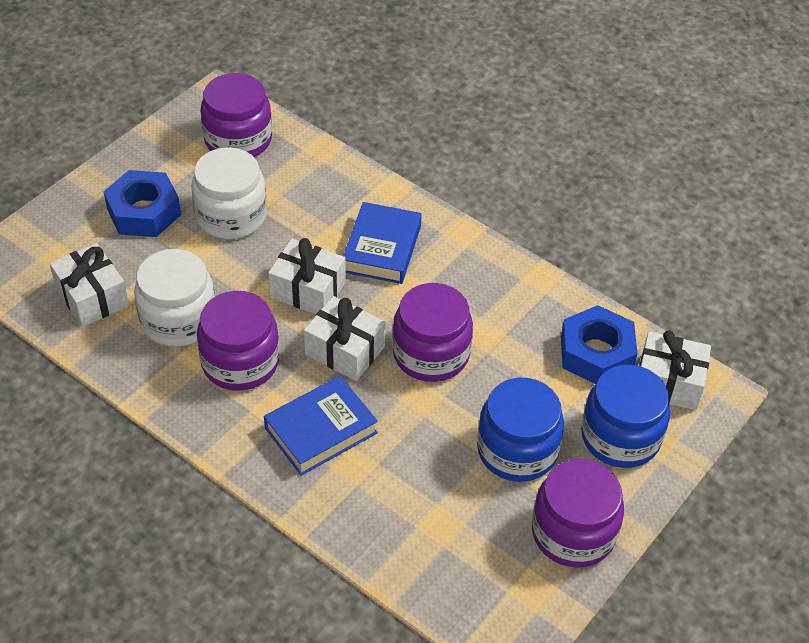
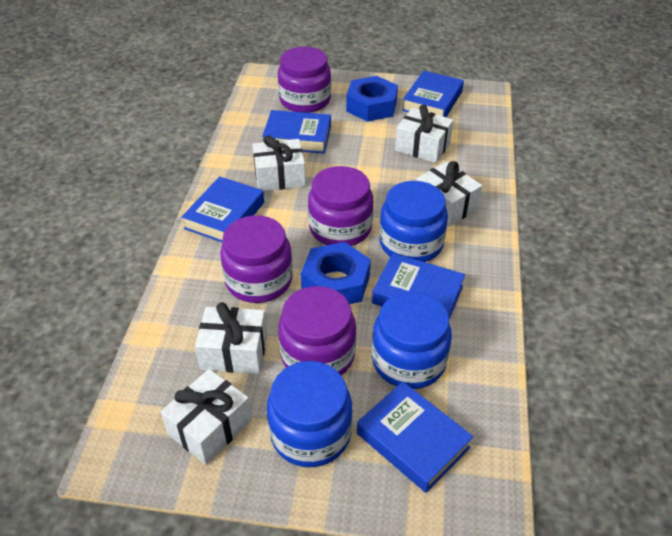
blue book: [264,376,378,476] [343,202,422,284] = 2 -> [182,176,264,243] [262,110,331,153] [357,382,473,493] [372,253,465,319] [402,71,464,117] = 5
blue jar: [477,378,564,482] [581,365,670,468] = 2 -> [267,361,352,467] [372,292,452,389] [379,181,448,262] = 3
white gift: [50,243,129,327] [268,238,346,314] [304,296,386,381] [639,330,711,410] = 4 -> [161,369,252,465] [195,302,267,374] [252,135,306,191] [395,105,454,163] [417,161,482,227] = 5
white jar: [134,249,215,347] [191,147,267,239] = 2 -> none = 0

